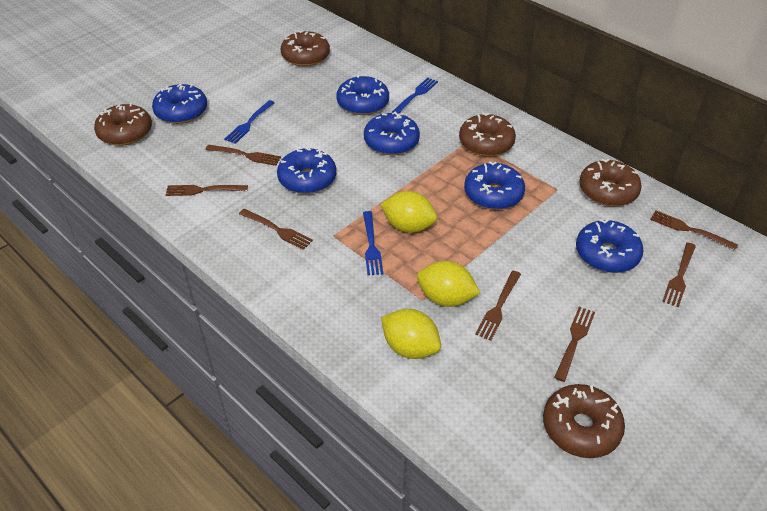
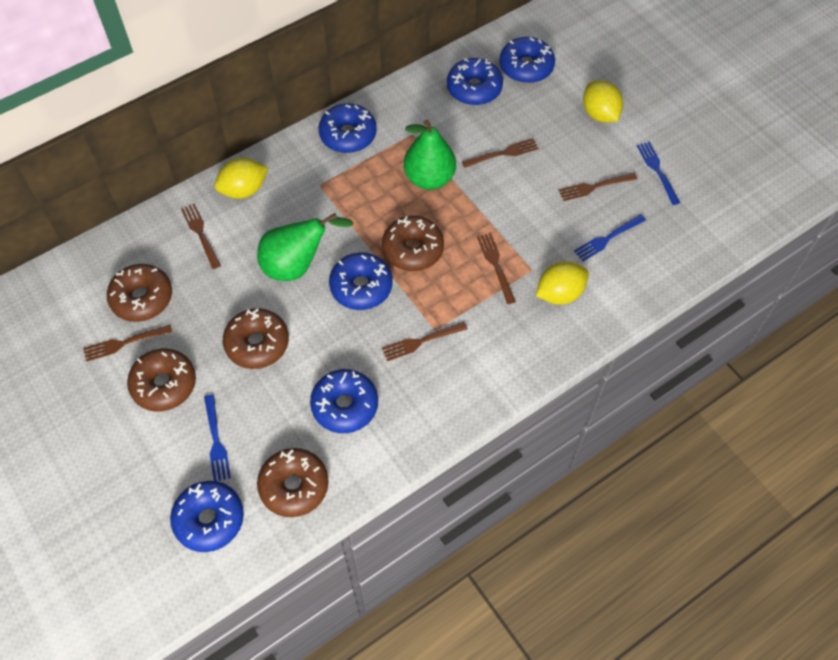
brown fork: [166,185,248,196] [206,145,281,166] [239,209,313,250] [475,271,521,341] [554,307,595,382] [650,211,738,251] [662,242,696,307] = 7 -> [83,325,173,362] [181,204,221,269] [382,322,468,361] [462,138,539,168] [477,233,516,304] [559,173,637,201] = 6
green pear: none = 0 -> [257,213,354,281] [404,120,456,190] = 2

